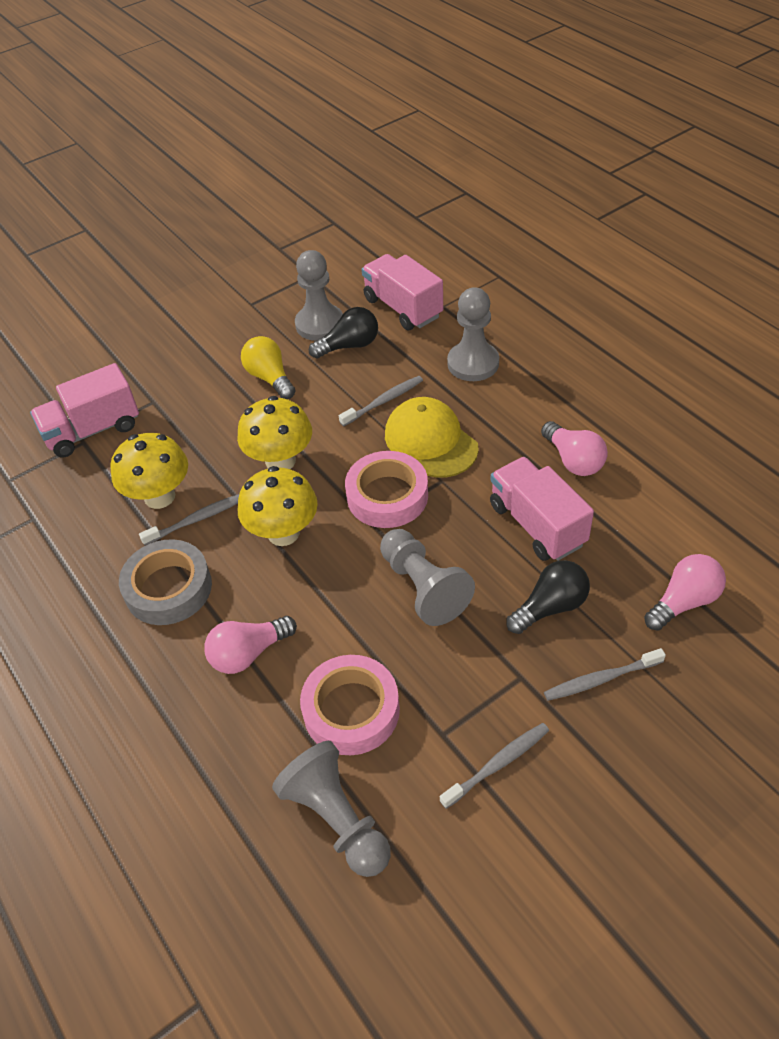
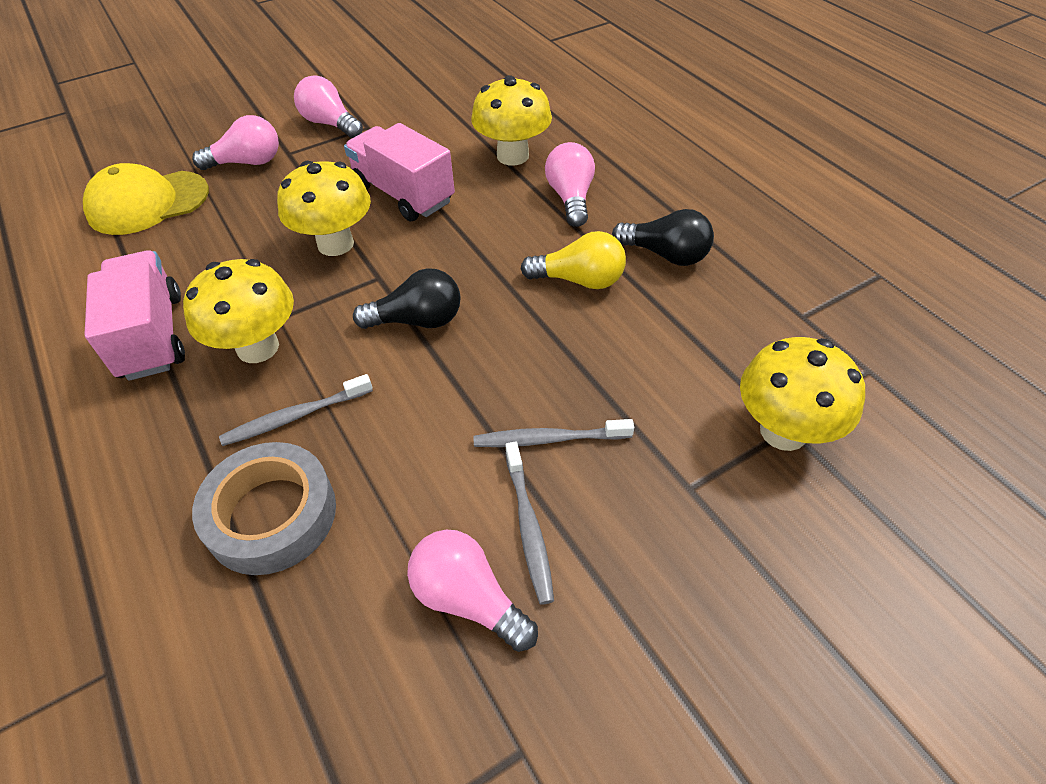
grey pawn: [272,741,391,877] [295,250,343,341] [380,529,475,626] [447,287,499,381] = 4 -> none = 0
grey toothbrush: [139,494,239,545] [339,376,423,426] [440,723,549,809] [544,648,666,701] = 4 -> [219,374,373,446] [474,419,634,447] [505,442,554,605] = 3
pink light bulb: [204,616,297,674] [541,421,608,476] [644,554,726,631] = 3 -> [192,115,279,170] [294,75,363,138] [407,530,538,652] [545,142,595,227] = 4
pink tape: [300,655,400,755] [345,451,428,528] = 2 -> none = 0
pink truck: [30,363,139,457] [362,254,443,330] [490,457,594,561] = 3 -> [84,250,185,381] [344,123,455,221] = 2
yellow mushroom: [110,433,188,509] [237,396,312,469] [238,466,318,546] = 3 -> [183,259,294,363] [277,160,371,256] [471,75,552,165] [740,337,865,451] = 4

